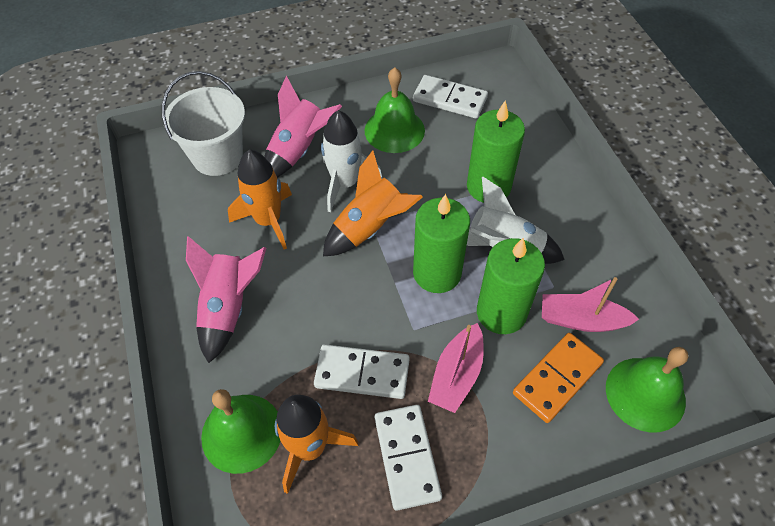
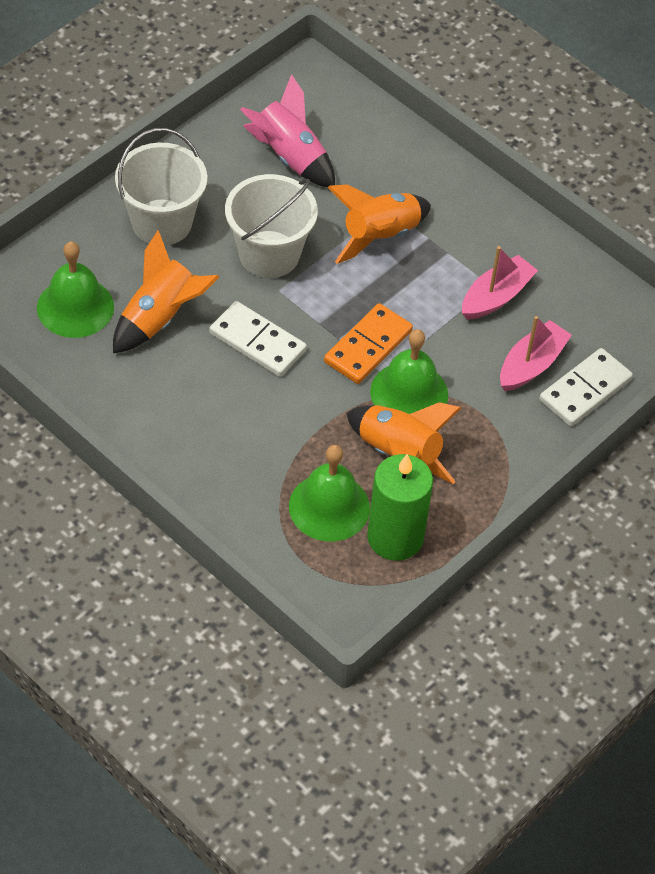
green candle: [413,194,470,293] [467,101,525,203] [477,238,545,334] = 3 -> [367,454,433,561] = 1
pink rocket: [186,236,266,363] [264,76,342,178] = 2 -> [240,74,335,187] = 1
white bucket: [162,71,245,176] = 1 -> [115,128,207,246] [225,174,318,278] = 2
white domino: [314,344,410,399] [375,405,442,511] [413,75,488,119] = 3 -> [210,301,307,377] [539,348,633,426] = 2
white rocket: [321,110,383,212] [467,177,565,264] = 2 -> none = 0

